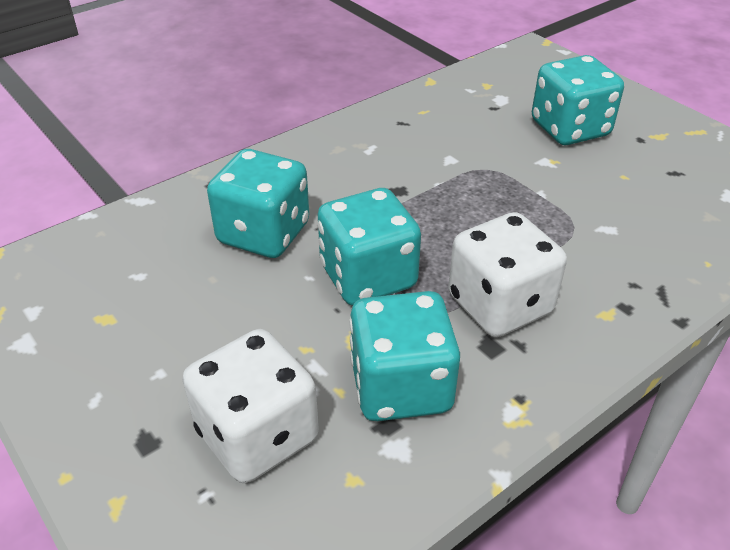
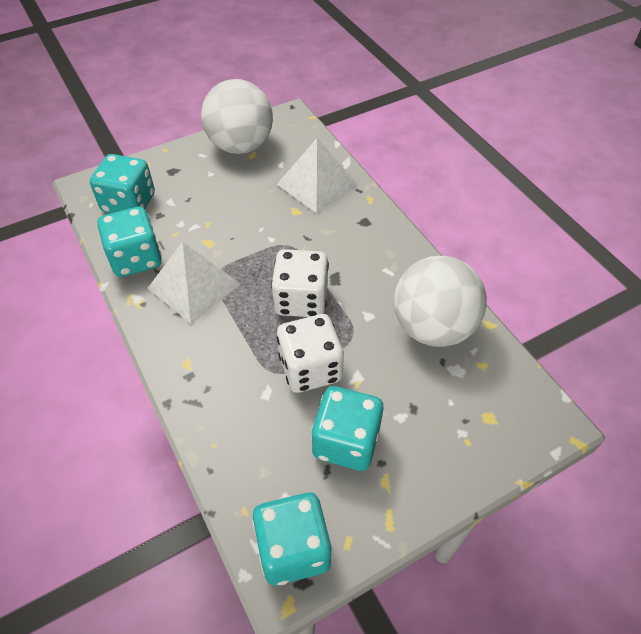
white ball: none = 0 -> [201,79,273,154] [394,256,487,347] = 2
white pyramid: none = 0 -> [148,242,241,324] [277,138,358,214] = 2

